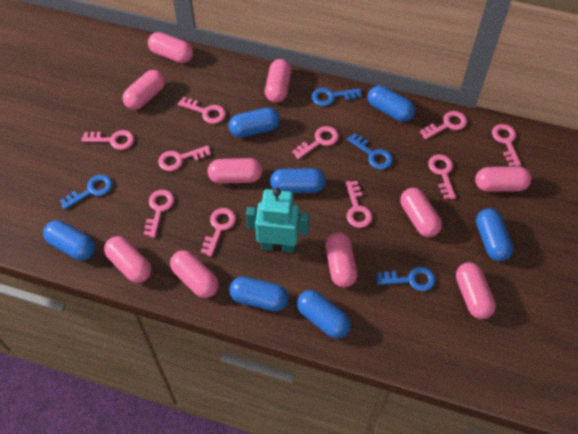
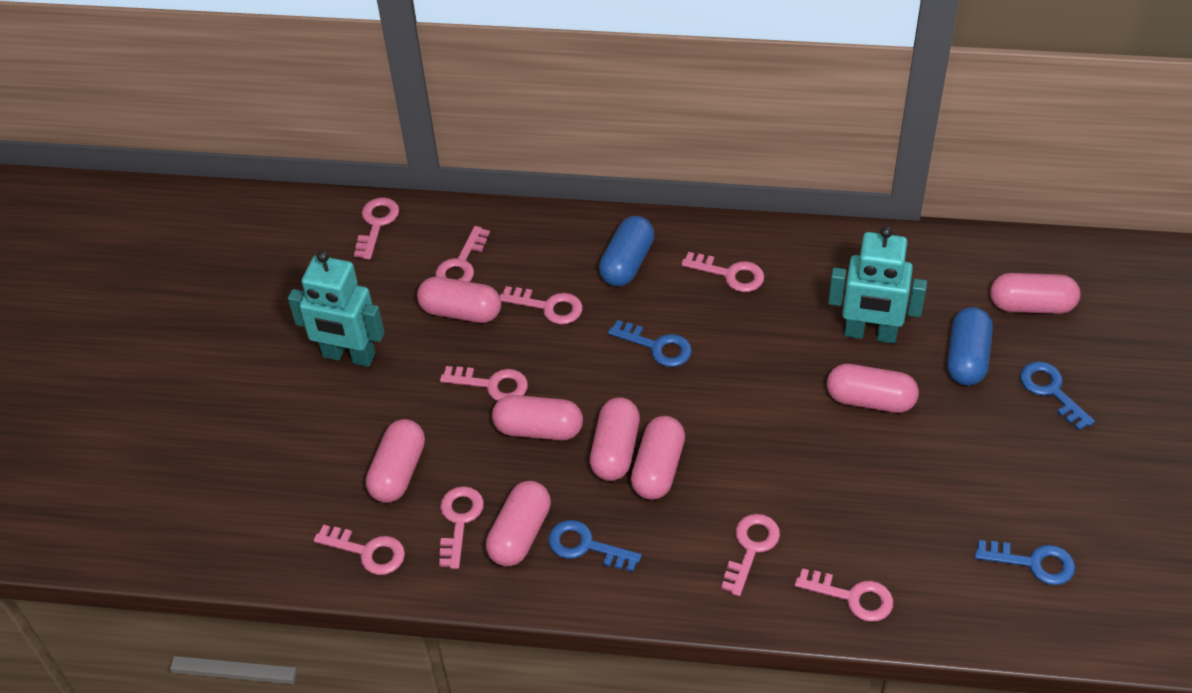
blue capsule: [43,220,95,261] [229,107,280,138] [229,277,289,311] [270,168,326,193] [297,290,351,338] [368,86,415,122] [476,208,513,261] = 7 -> [599,216,654,286] [947,307,993,386] = 2
pink capsule: [104,236,152,283] [122,70,165,110] [148,32,193,63] [170,250,219,298] [208,158,263,184] [265,59,292,103] [325,232,357,287] [400,188,442,237] [456,262,496,319] [475,166,532,192] = 10 -> [366,419,425,503] [417,277,501,323] [486,481,551,567] [492,395,583,440] [590,397,640,481] [631,416,685,500] [827,364,919,413] [990,273,1080,314] = 8
pink key: [81,130,134,150] [144,190,174,238] [158,145,211,171] [178,97,226,124] [201,208,236,257] [292,126,339,159] [346,181,373,228] [420,111,467,140] [428,154,456,199] [492,124,521,167] = 10 -> [314,525,405,575] [354,197,399,260] [435,226,490,282] [439,486,484,569] [440,366,528,401] [500,286,583,324] [681,252,764,292] [721,514,780,596] [795,568,893,622] = 9
turquoise robot: [246,188,309,253] = 1 -> [288,250,385,367] [828,226,927,344] = 2

